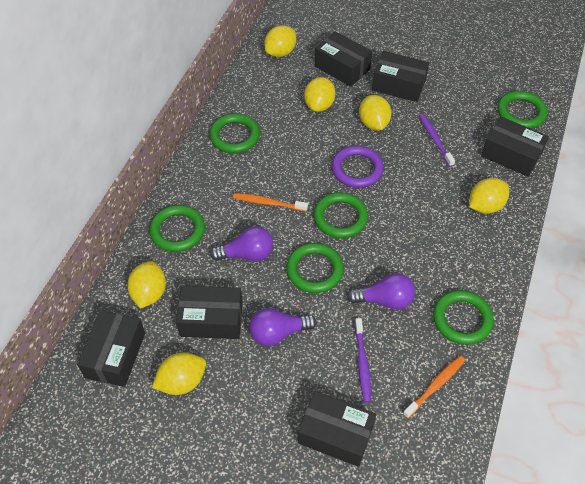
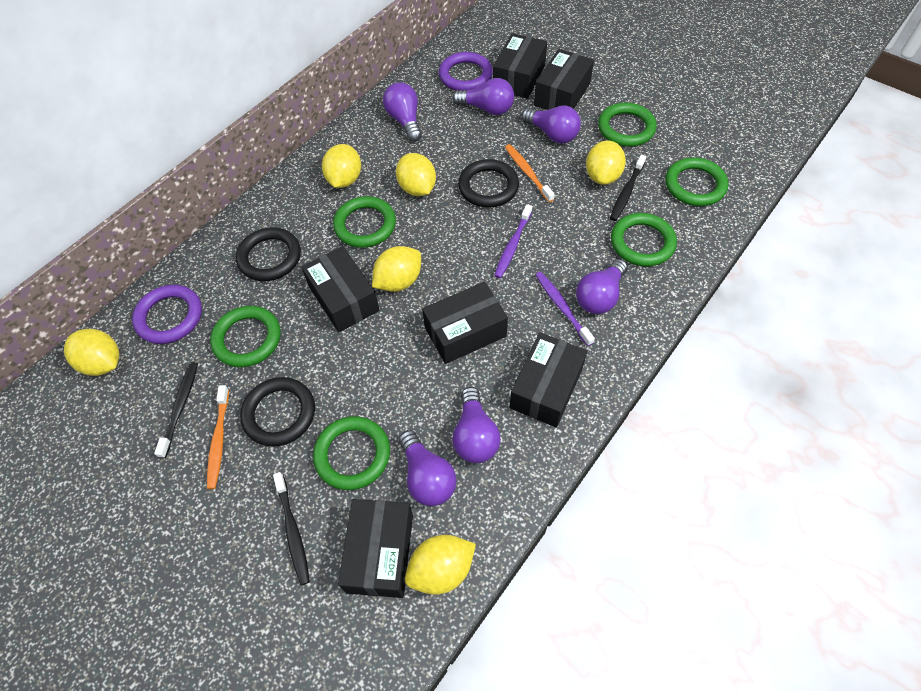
black ring: none = 0 -> [236,227,301,281] [240,377,315,447] [458,159,519,208] = 3
black toothbrush: none = 0 -> [154,362,198,458] [273,472,310,585] [610,154,646,221] = 3
purple light bulb: [210,226,274,261] [249,308,316,346] [347,273,415,310] = 3 -> [383,82,422,142] [399,430,457,506] [452,387,501,463] [453,78,514,115] [522,106,581,144] [576,259,628,314] = 6
purple ring: [332,146,384,188] = 1 -> [132,285,202,344] [439,52,493,91] = 2

